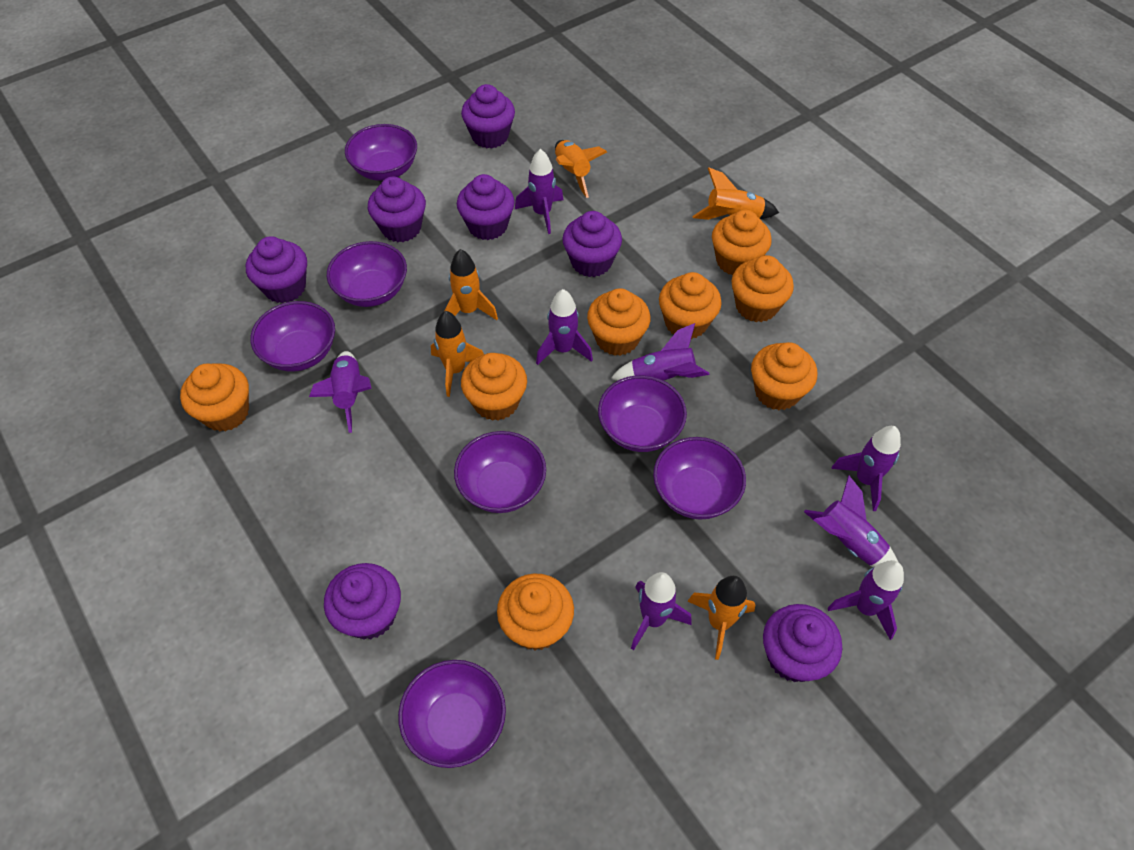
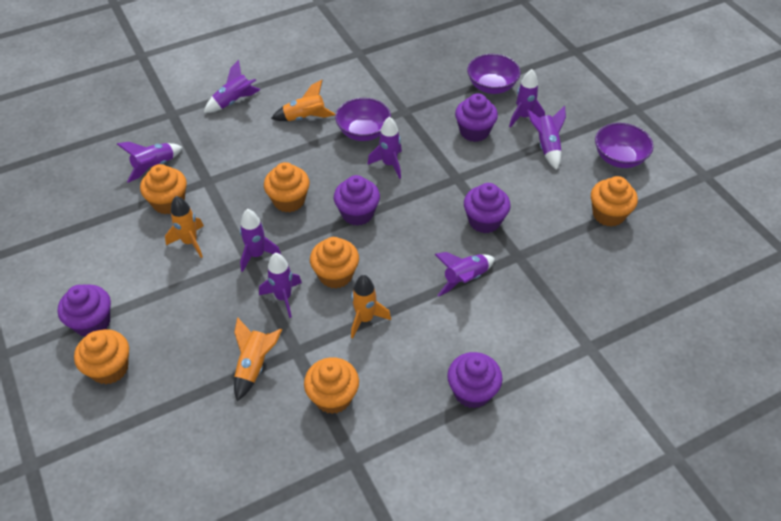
orange cupcake: [180,363,249,432] [461,353,527,421] [497,574,574,650] [587,288,651,356] [659,272,722,339] [712,210,772,275] [732,255,794,322] [751,342,817,410] = 8 -> [74,329,129,384] [140,164,187,214] [264,162,310,212] [304,357,359,414] [310,237,359,289] [591,176,638,227] = 6
orange rocket: [431,311,484,397] [444,249,498,320] [555,140,607,198] [687,576,756,660] [693,167,779,220] = 5 -> [165,196,204,258] [234,317,282,401] [271,80,335,121] [351,275,391,339] = 4
purple bowl: [250,301,335,372] [327,241,407,307] [345,124,417,181] [398,660,506,768] [454,431,546,513] [598,375,687,452] [653,437,746,520] = 7 -> [335,98,391,141] [467,54,521,94] [595,123,653,168] = 3
purple cupcake: [246,236,307,303] [324,563,401,640] [368,177,426,242] [457,174,515,240] [461,84,515,149] [562,211,622,277] [763,604,842,682] = 7 -> [58,284,111,336] [334,175,380,226] [447,352,503,408] [455,93,498,142] [464,183,510,233] = 5

